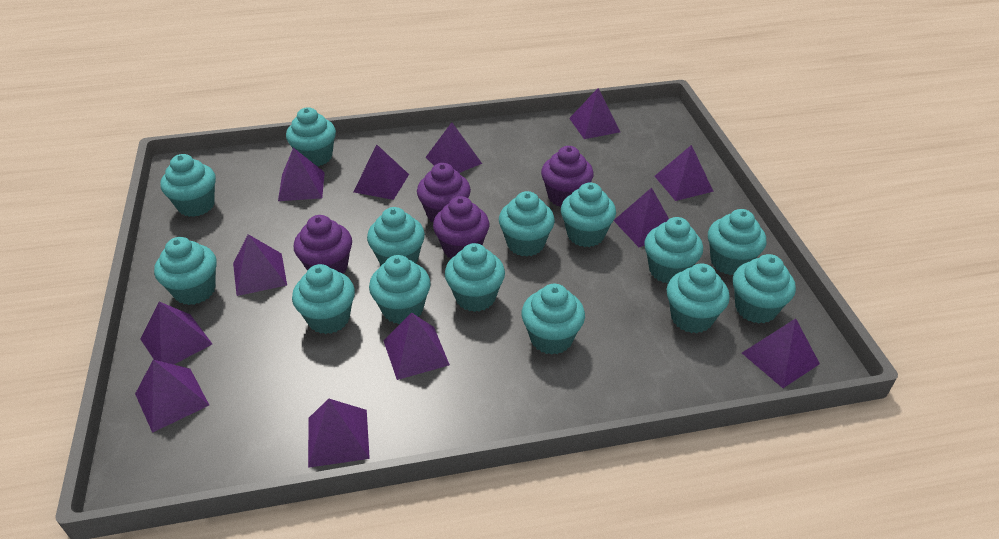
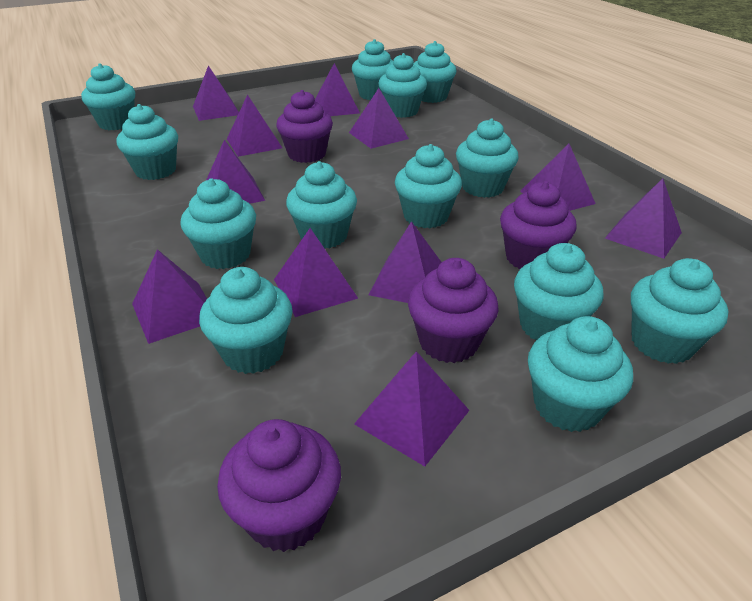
purple pyramid: [135,360,209,433] [140,302,212,365] [233,234,287,296] [278,148,325,201] [308,399,370,468] [354,144,409,200] [384,313,450,380] [425,122,482,173] [569,88,620,139] [614,187,669,247] [655,145,714,201] [742,318,820,388] = 12 -> [132,249,207,344] [193,65,239,121] [206,140,265,204] [227,94,282,157] [274,228,358,317] [315,63,360,116] [349,88,409,149] [354,351,470,467] [369,221,441,303] [520,144,596,211] [605,178,682,259] = 11
turquoise cupcake: [154,237,217,305] [160,154,216,217] [286,107,336,166] [292,264,355,334] [367,207,425,265] [369,255,431,324] [445,243,505,312] [499,191,555,257] [522,284,585,355] [561,182,616,247] [644,217,703,284] [666,263,730,333] [708,209,767,275] [733,254,796,323] = 14 -> [81,63,135,130] [117,104,178,180] [180,178,256,269] [199,267,293,374] [286,161,357,249] [352,39,393,100] [379,53,427,118] [395,144,462,228] [413,41,456,103] [456,119,519,198] [514,243,604,340] [528,316,633,432] [631,258,728,364] = 13

